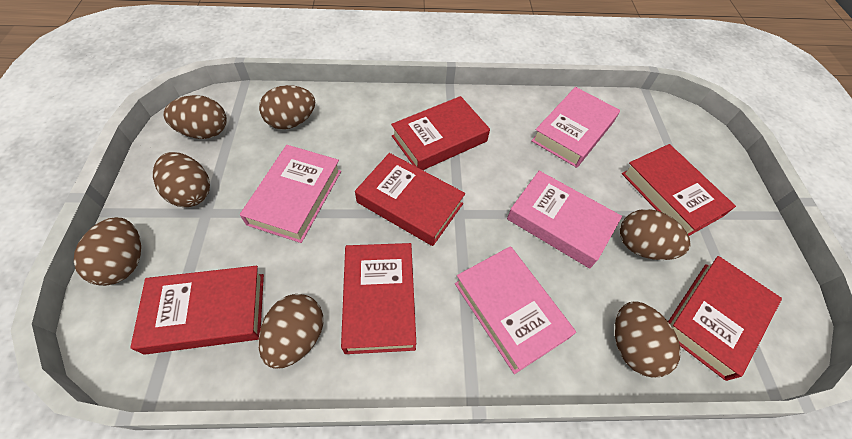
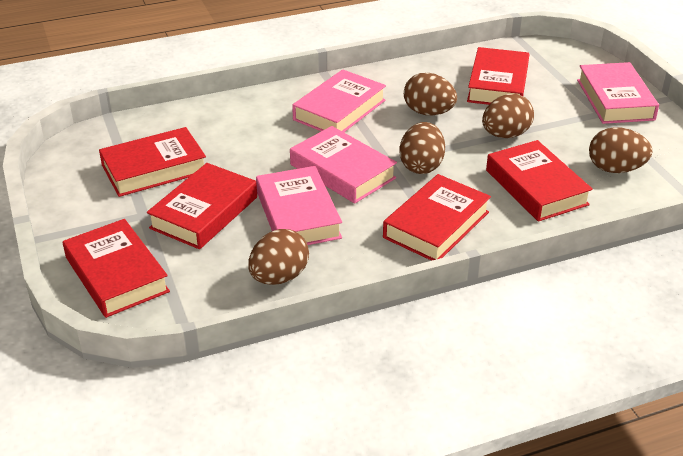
brown egg: [74,217,141,286] [153,152,210,207] [163,95,227,139] [259,85,315,129] [259,294,323,369] [615,301,681,378] [620,209,691,260] = 7 -> [248,229,309,285] [399,122,445,174] [404,73,457,115] [482,94,534,138] [589,127,653,173] = 5

